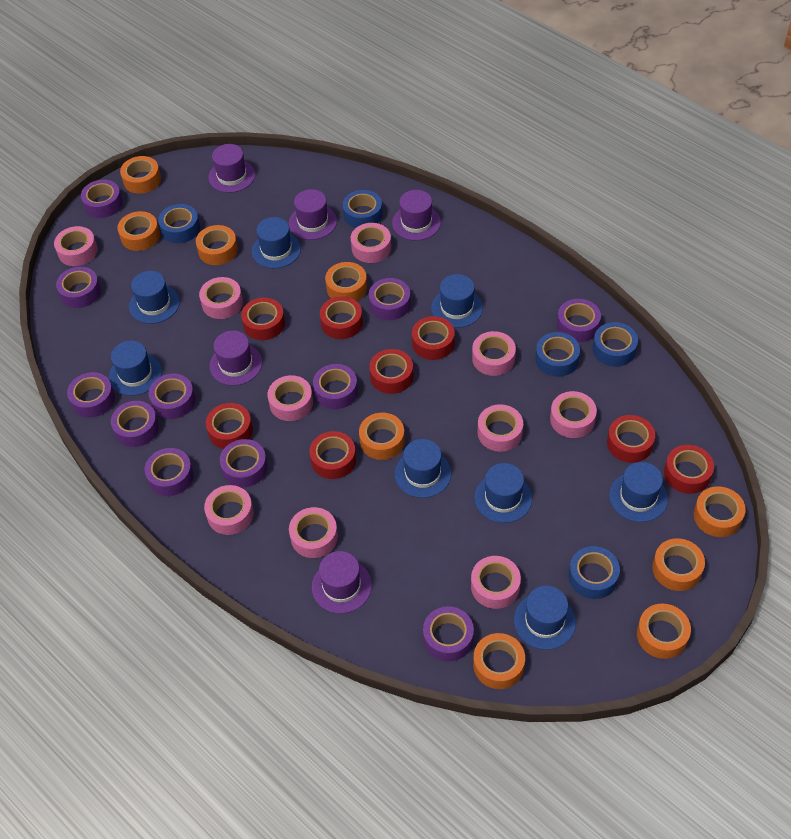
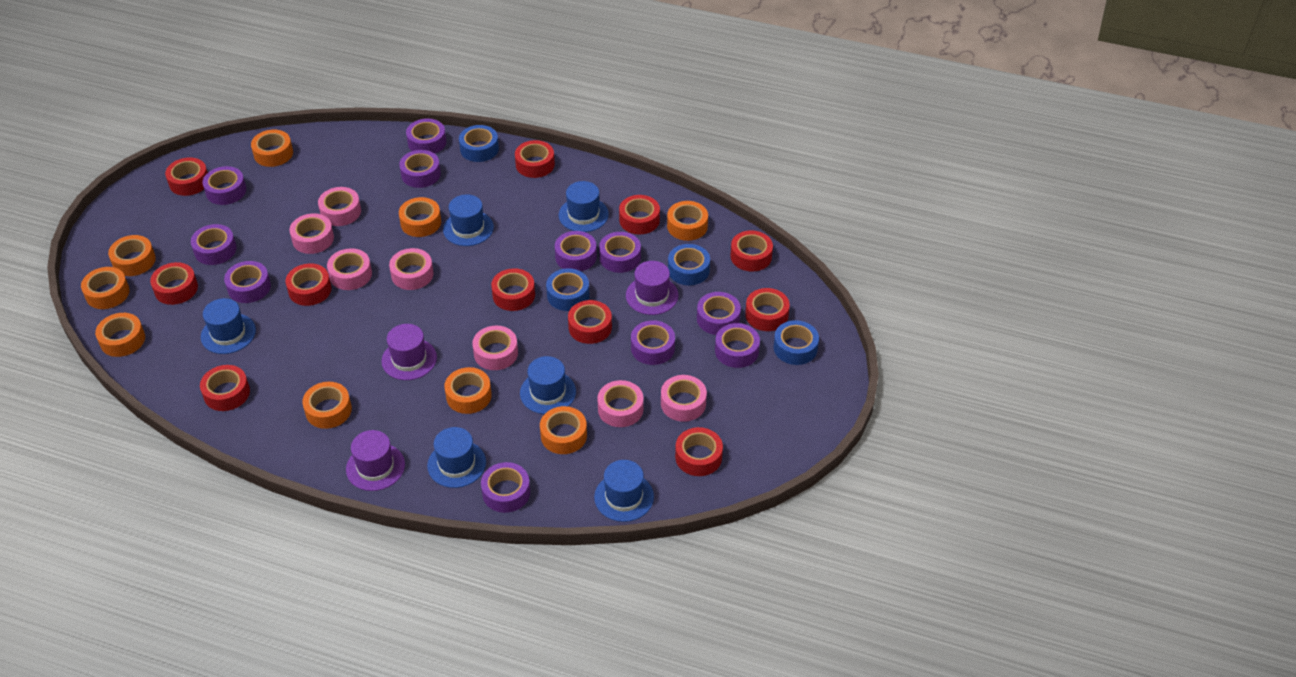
blue hat: [109,341,162,396] [129,271,180,324] [252,217,301,268] [394,439,451,498] [431,274,483,328] [474,463,532,523] [514,586,576,650] [609,462,668,522] = 8 -> [201,298,256,354] [427,427,486,488] [443,194,494,246] [520,356,576,414] [559,181,609,232] [594,460,654,522] = 6
blue tape: [158,204,200,243] [343,190,383,228] [535,332,580,377] [569,546,620,599] [593,322,638,367] = 5 -> [459,125,499,162] [546,268,590,311] [668,244,710,285] [774,320,819,365] = 4
pink tape: [54,226,98,266] [199,277,243,319] [204,485,254,535] [267,375,313,421] [289,507,338,558] [351,223,391,263] [471,556,521,609] [472,331,516,376] [478,404,523,452] [550,391,597,438] = 10 -> [289,213,334,254] [318,187,361,226] [327,248,372,290] [389,248,434,290] [472,326,518,370] [597,380,644,427] [661,375,707,422] = 7
purple hat: [208,144,255,193] [209,330,262,386] [289,189,337,240] [312,551,372,614] [392,190,441,240] = 5 -> [346,430,405,491] [381,324,437,380] [626,261,678,315] = 3
red tape: [206,403,253,449] [241,298,285,340] [309,431,356,479] [320,296,363,339] [369,349,413,394] [412,316,455,360] [607,415,655,463] [664,445,714,494] = 8 -> [150,262,198,305] [165,157,208,196] [200,365,250,411] [285,263,331,306] [491,268,535,311] [515,140,555,178] [568,300,612,344] [619,195,660,234] [675,427,723,476] [730,230,773,272] [745,288,790,331] = 11

